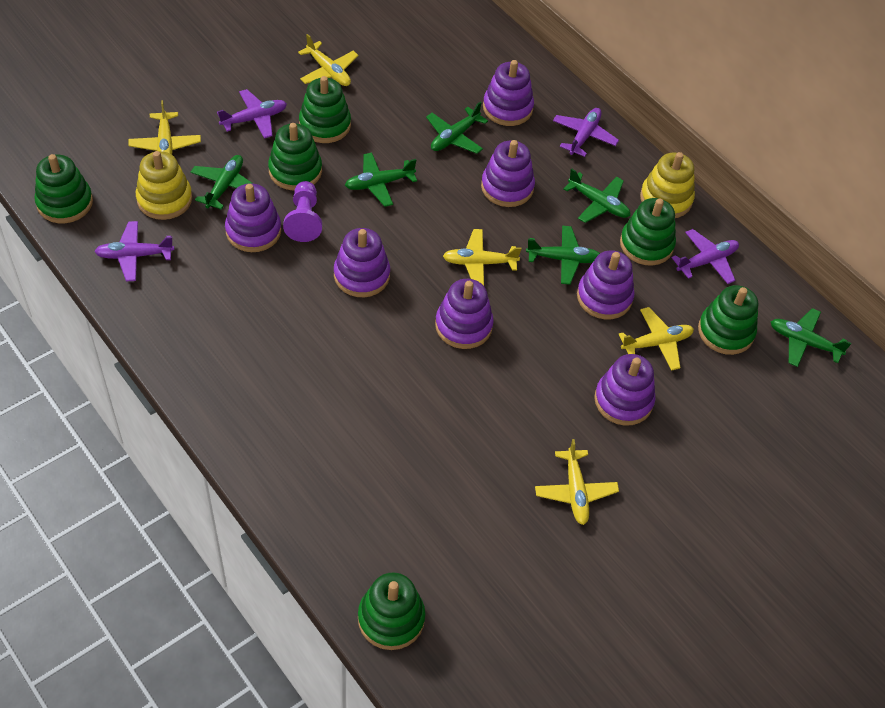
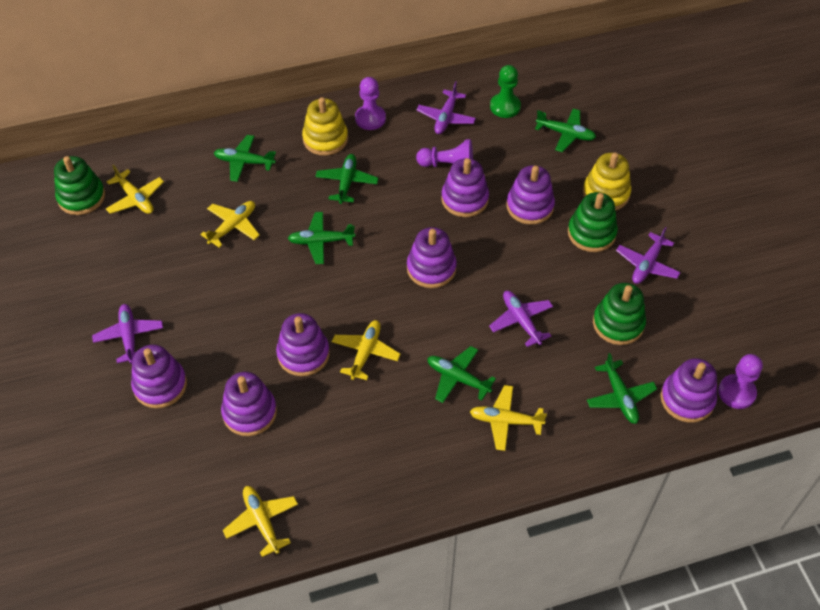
green pawn: none = 0 -> [490,65,521,118] = 1
green stacking toy: [34,154,93,223] [268,123,322,191] [299,76,351,143] [358,572,425,650] [620,198,676,266] [698,285,758,355] = 6 -> [54,156,105,215] [568,192,618,252] [593,283,646,345] = 3
purple pawn: [283,181,322,242] = 1 -> [355,77,386,130] [416,139,473,167] [718,354,763,409] = 3

